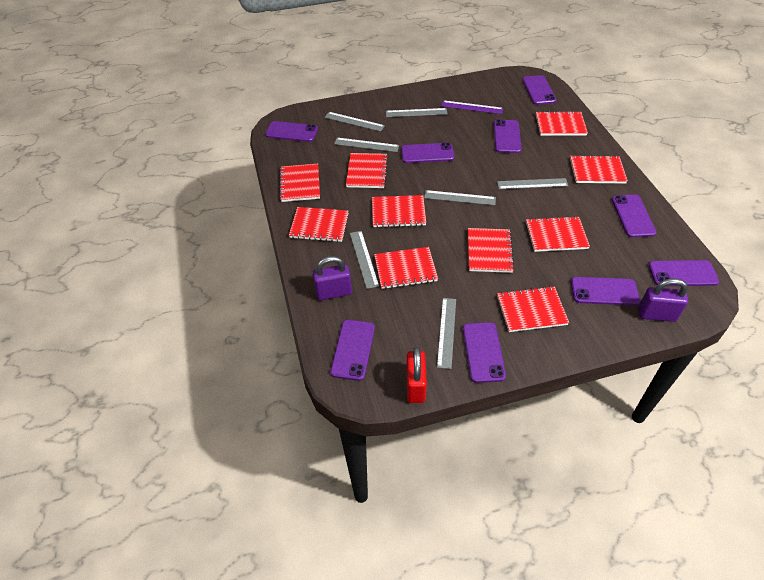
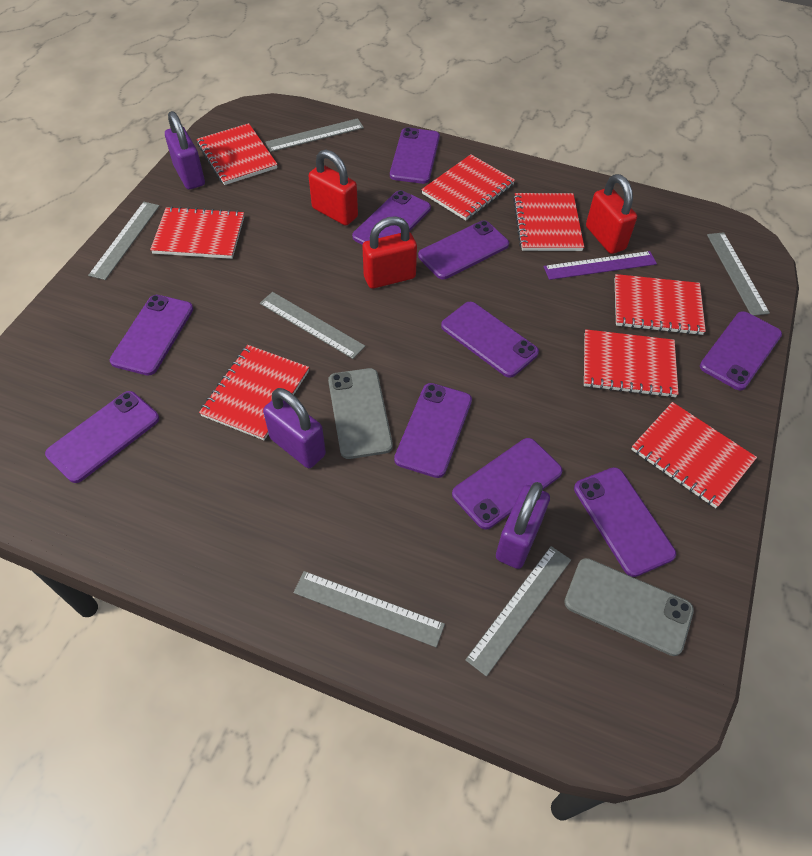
grey phone: none = 0 -> [328,368,393,459] [564,558,694,656] = 2
grey ruler: [325,112,385,132] [334,138,399,152] [350,231,379,289] [386,108,447,117] [424,190,496,205] [437,298,456,369] [497,178,568,189] = 7 -> [88,202,160,280] [260,292,365,359] [265,118,364,152] [293,571,445,647] [465,546,571,677] [707,232,770,316] = 6
purple padlock: [313,256,352,300] [638,278,688,322] = 2 -> [165,111,205,189] [263,388,326,468] [496,482,550,569] = 3
purple phone: [265,121,318,142] [330,320,375,381] [401,143,454,163] [463,322,506,383] [494,119,522,153] [522,75,557,105] [571,277,640,305] [612,195,657,237] [648,260,719,286] = 9 -> [45,391,159,483] [110,295,193,376] [352,190,431,245] [390,127,440,184] [394,383,472,478] [418,221,509,279] [441,302,539,378] [452,438,563,529] [574,467,676,577] [700,311,782,390] = 10
red notebook: [279,164,320,202] [289,207,348,242] [346,153,388,188] [372,195,426,228] [374,247,438,289] [468,228,514,273] [497,286,569,332] [526,216,590,252] [536,111,588,136] [570,155,628,183] = 10 -> [150,206,244,259] [197,123,277,185] [199,345,309,440] [421,154,515,220] [513,193,584,251] [584,329,679,398] [615,274,706,335] [631,402,757,508] = 8
red padlock: [406,347,427,403] = 1 -> [309,149,358,226] [362,216,417,289] [586,174,637,254] = 3

